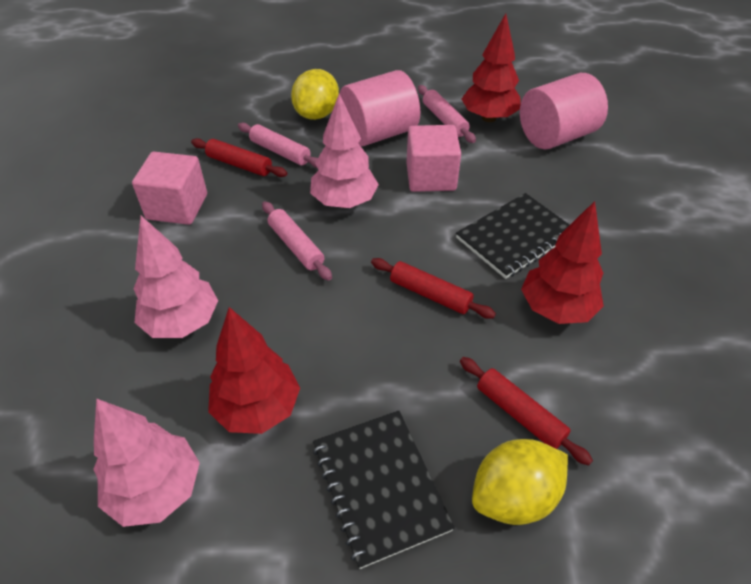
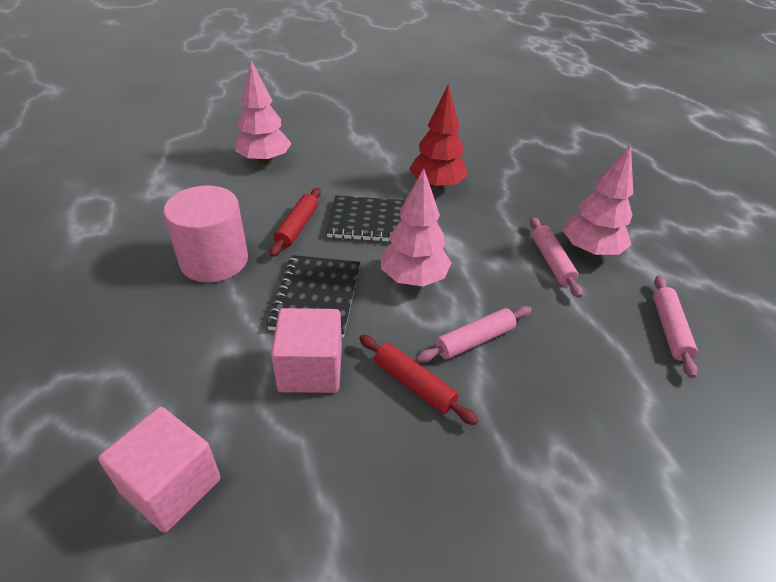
pink cylinder: [340,70,420,146] [520,73,608,149] = 2 -> [163,186,248,282] = 1
red rolling pin: [191,138,287,177] [371,258,496,319] [460,357,593,465] = 3 -> [270,188,321,257] [359,335,478,425] = 2
red tree: [208,307,300,434] [462,13,521,122] [521,201,604,324] = 3 -> [409,84,468,190] = 1
yellow lemon: [291,69,339,120] [472,439,568,525] = 2 -> none = 0

